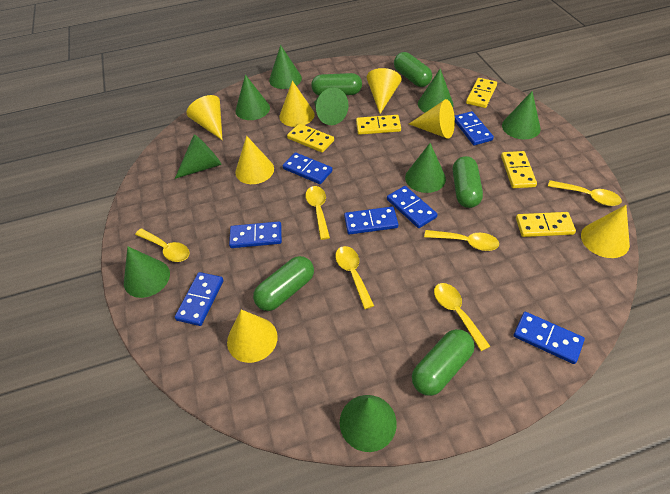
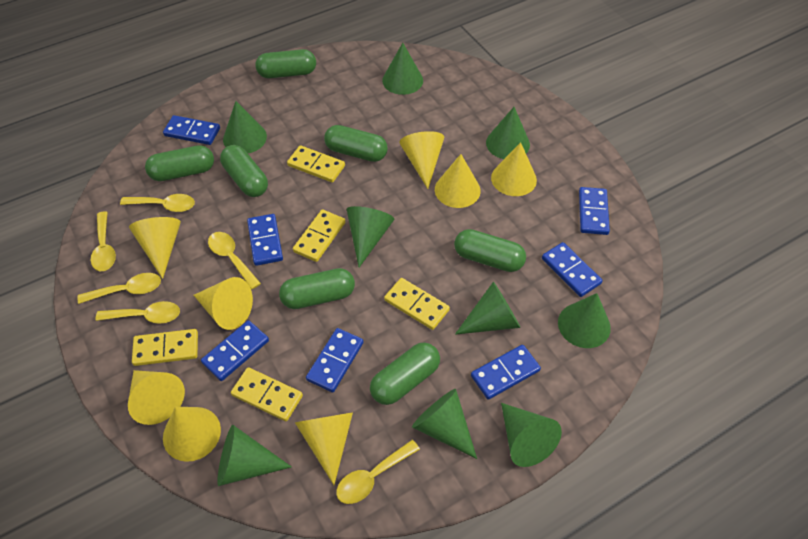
green capsule: [253,256,314,311] [311,73,362,96] [394,52,432,87] [412,329,475,396] [453,156,483,208] = 5 -> [145,145,214,181] [220,145,268,197] [255,49,316,78] [279,268,355,309] [324,125,388,162] [370,342,440,405] [454,229,526,272] = 7
yellow cone: [186,95,222,140] [227,310,278,363] [235,136,274,184] [279,81,315,127] [367,68,402,114] [409,99,455,139] [581,205,630,258] = 7 -> [128,370,185,425] [129,217,181,279] [163,407,221,462] [194,277,253,330] [295,412,353,485] [399,131,444,189] [435,154,481,208] [491,142,537,196] = 8

